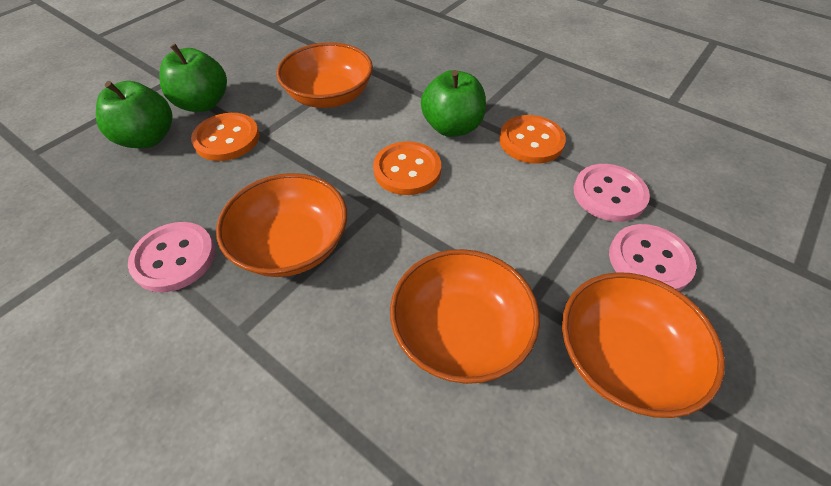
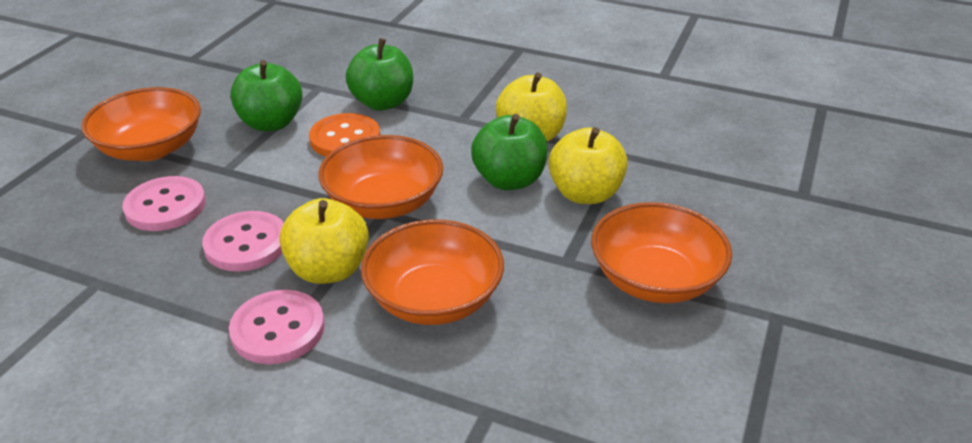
orange button: [191,113,260,161] [373,141,441,195] [499,115,566,164] = 3 -> [309,113,380,157] = 1
yellow apple: none = 0 -> [279,198,369,284] [496,72,567,142] [548,127,628,204] = 3

